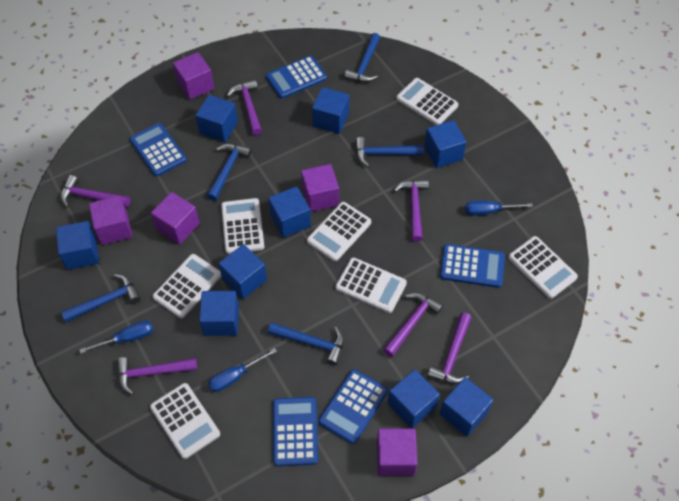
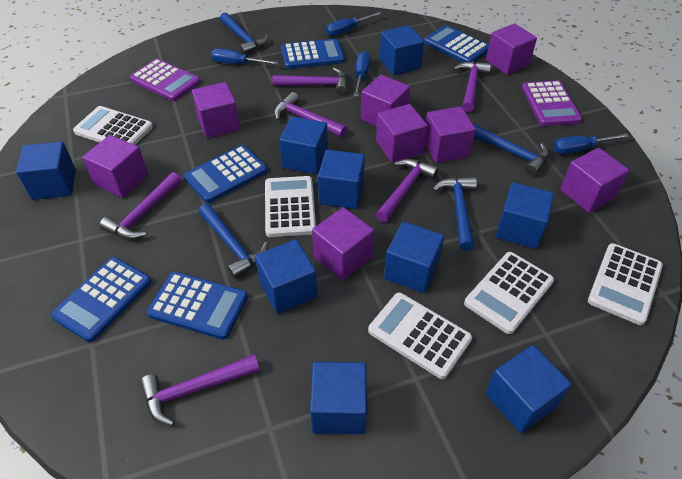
blue hammer: [61,274,141,322] [207,144,252,201] [268,322,344,365] [344,33,380,82] [355,137,424,167] = 5 -> [198,204,268,279] [220,13,268,55] [432,177,477,251] [473,124,549,175] = 4
blue screwdriver: [80,321,153,354] [208,348,277,392] [465,201,533,215] = 3 -> [211,48,278,65] [326,12,382,36] [354,51,371,97] [553,133,629,154] = 4
purple calculator: none = 0 -> [130,59,200,101] [522,80,582,126] = 2
purple cube: [89,196,132,245] [151,192,200,245] [173,52,214,100] [301,164,339,212] [377,428,417,476] = 5 -> [82,135,148,198] [192,82,240,138] [312,207,374,280] [361,75,410,126] [376,104,428,163] [425,106,476,163] [486,23,537,75] [560,148,629,213] = 8
white calculator: [150,383,220,459] [153,254,221,318] [221,198,264,254] [307,202,371,261] [335,258,407,313] [396,78,459,125] [508,236,578,299] = 7 -> [73,106,153,145] [265,176,316,237] [368,292,472,379] [464,252,554,334] [588,243,663,325] = 5

